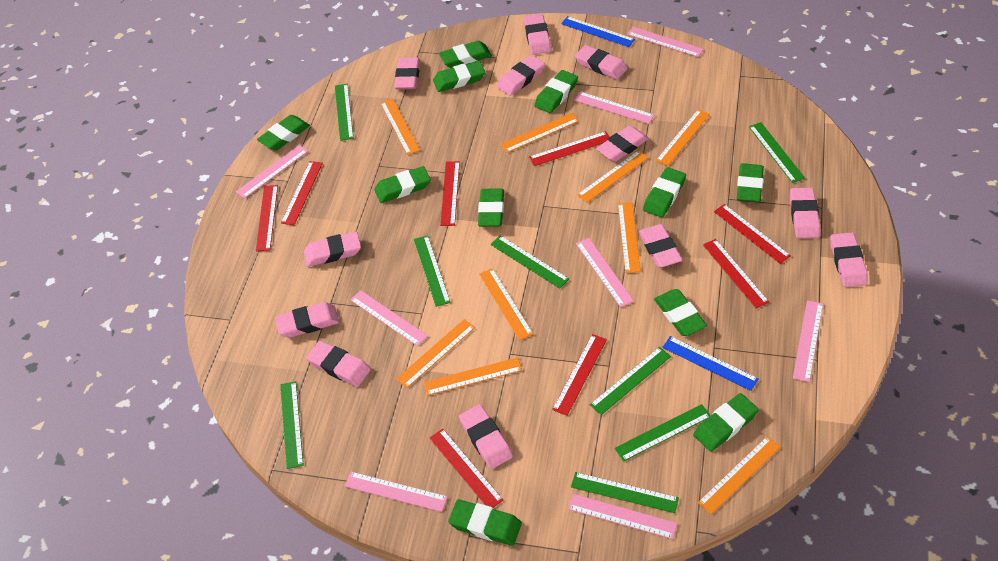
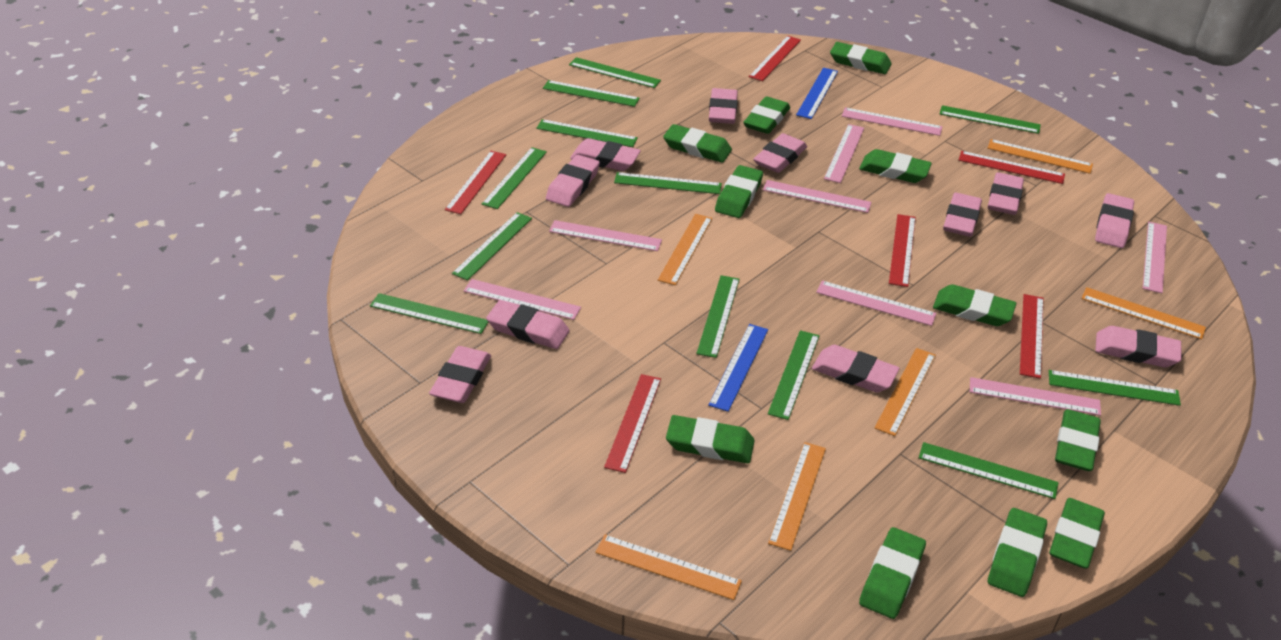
green ruler: [280,381,304,469] [335,84,354,141] [414,235,451,307] [490,235,569,289] [571,472,679,513] [590,347,671,415] [614,404,711,462] [749,122,805,183] = 8 -> [370,293,488,334] [452,212,532,281] [482,147,547,209] [536,119,638,147] [543,80,640,107] [569,57,661,88] [614,172,722,194] [696,275,739,358] [768,330,819,420] [919,442,1059,499] [940,105,1041,134] [1049,370,1181,406] = 12
orange ruler: [381,99,420,155] [396,319,475,388] [424,357,522,396] [479,268,533,340] [500,113,579,153] [577,150,649,203] [618,203,641,273] [656,109,710,166] [698,436,781,514] = 9 -> [595,534,742,600] [658,214,712,285] [768,442,826,551] [874,348,936,436] [987,139,1093,174] [1081,287,1206,339] = 6
pink eraser: [275,302,339,338] [304,232,361,267] [306,341,371,387] [394,57,420,89] [459,405,513,469] [497,55,545,96] [524,14,551,55] [575,45,628,80] [596,126,649,162] [638,224,683,268] [790,188,820,238] [830,232,868,287] = 12 -> [429,346,491,403] [486,300,570,349] [546,155,600,207] [570,138,641,171] [709,88,738,124] [753,133,807,173] [812,345,899,393] [943,193,982,237] [988,172,1024,215] [1095,193,1134,248] [1095,326,1181,367] = 11
red ruler: [256,185,278,251] [281,161,323,225] [429,429,503,508] [440,161,460,226] [529,131,609,166] [552,334,607,416] [703,239,769,308] [714,204,791,264] = 8 -> [445,151,506,214] [604,374,661,473] [749,36,801,81] [889,214,916,287] [958,151,1065,184] [1020,294,1043,379] = 6

